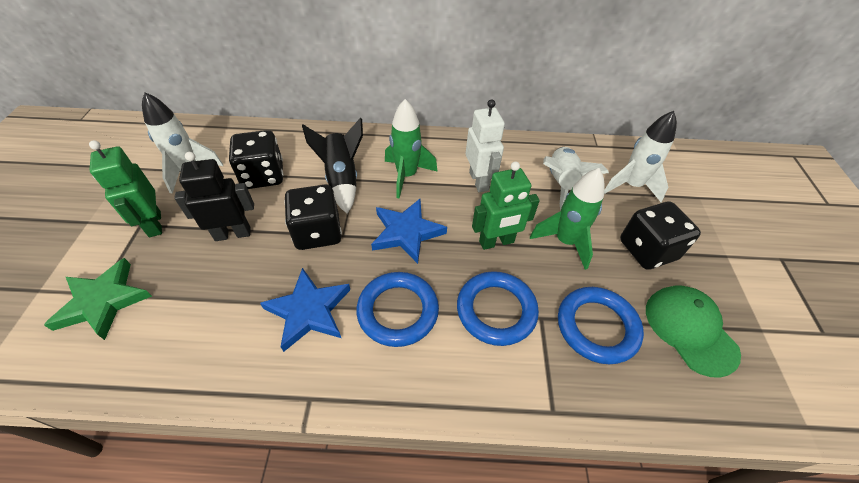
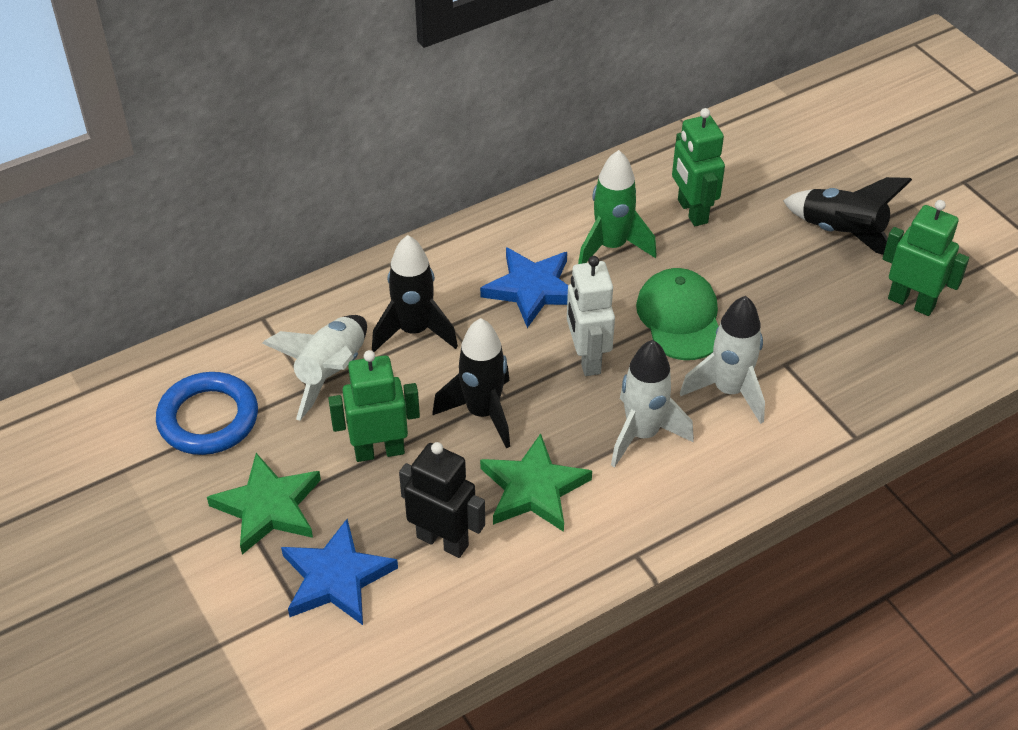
black dice: [229,130,283,189] [284,185,342,250] [620,201,701,270] = 3 -> none = 0
black rocket: [302,117,363,214] = 1 -> [372,235,458,352] [432,318,510,448] [783,177,912,255] = 3
blue ring: [356,272,439,347] [457,271,539,346] [558,287,644,364] = 3 -> [156,372,258,455] = 1
green robot: [89,140,162,237] [472,161,540,250] = 2 -> [328,350,420,462] [672,108,725,226] [883,200,969,316] = 3
green rocket: [385,99,438,198] [530,168,604,270] = 2 -> [578,150,657,264] = 1
green star: [44,258,152,340] = 1 -> [207,453,321,555] [480,433,592,532] = 2

